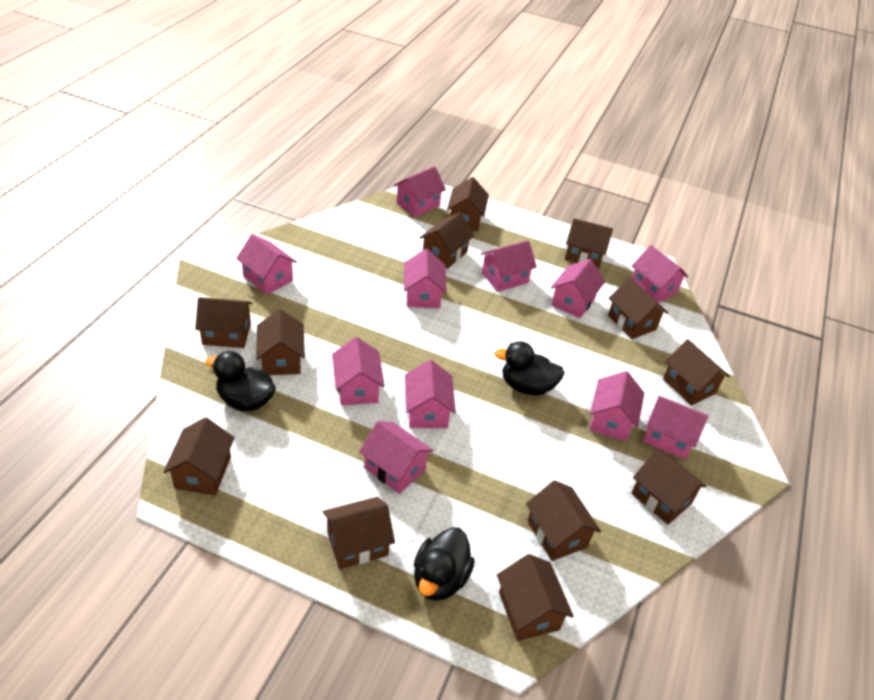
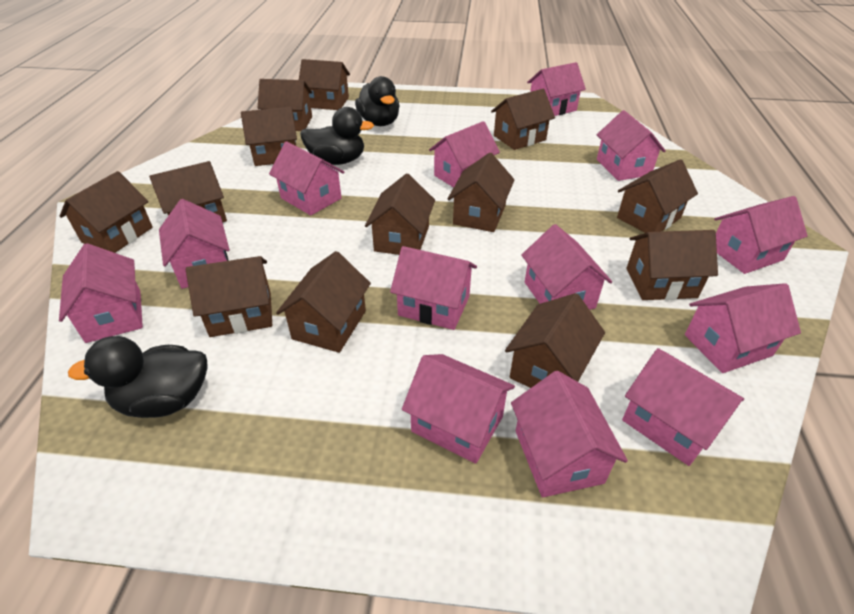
brown house: [163,417,234,495] [195,297,252,348] [256,309,305,375] [323,497,395,569] [419,212,474,269] [447,177,489,232] [497,554,574,641] [526,480,601,561] [565,218,613,269] [608,278,668,339] [631,450,706,525] [663,339,730,406] = 12 -> [60,171,153,253] [149,161,227,223] [186,256,272,337] [241,107,297,166] [258,79,312,131] [276,251,371,353] [299,59,350,110] [365,173,435,255] [448,153,515,232] [491,89,555,150] [505,293,605,388] [617,159,698,233] [626,230,718,300] = 13
pink house: [236,234,297,295] [332,337,385,405] [359,421,433,494] [394,166,446,217] [404,249,447,309] [405,360,456,428] [481,240,537,292] [551,259,605,318] [589,371,644,441] [632,245,689,303] [643,396,708,459] = 11 -> [59,243,143,343] [159,199,230,289] [269,141,344,215] [390,246,477,330] [402,354,515,464] [429,121,500,188] [511,371,628,497] [521,224,612,310] [527,62,586,116] [597,110,666,181] [622,348,744,466] [685,283,801,373] [714,196,808,274] = 13

